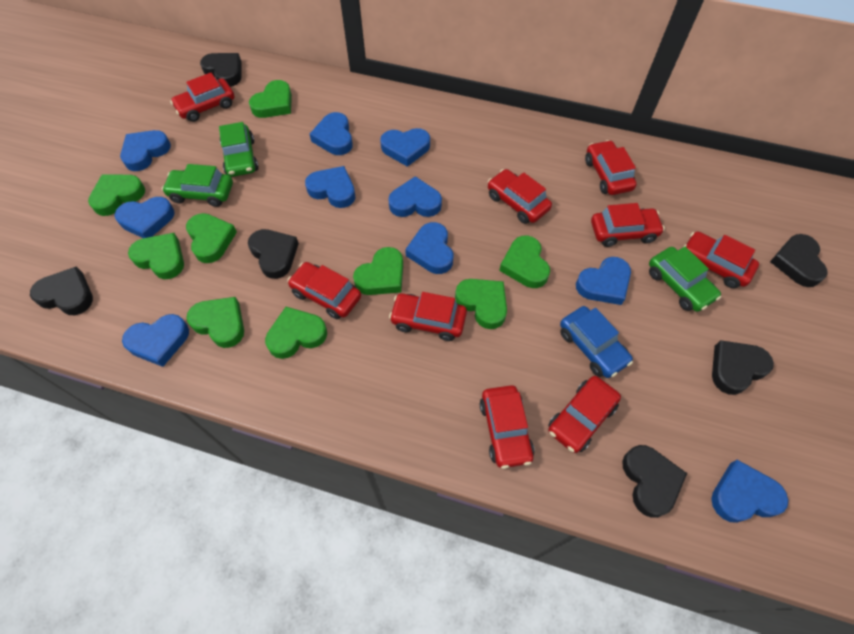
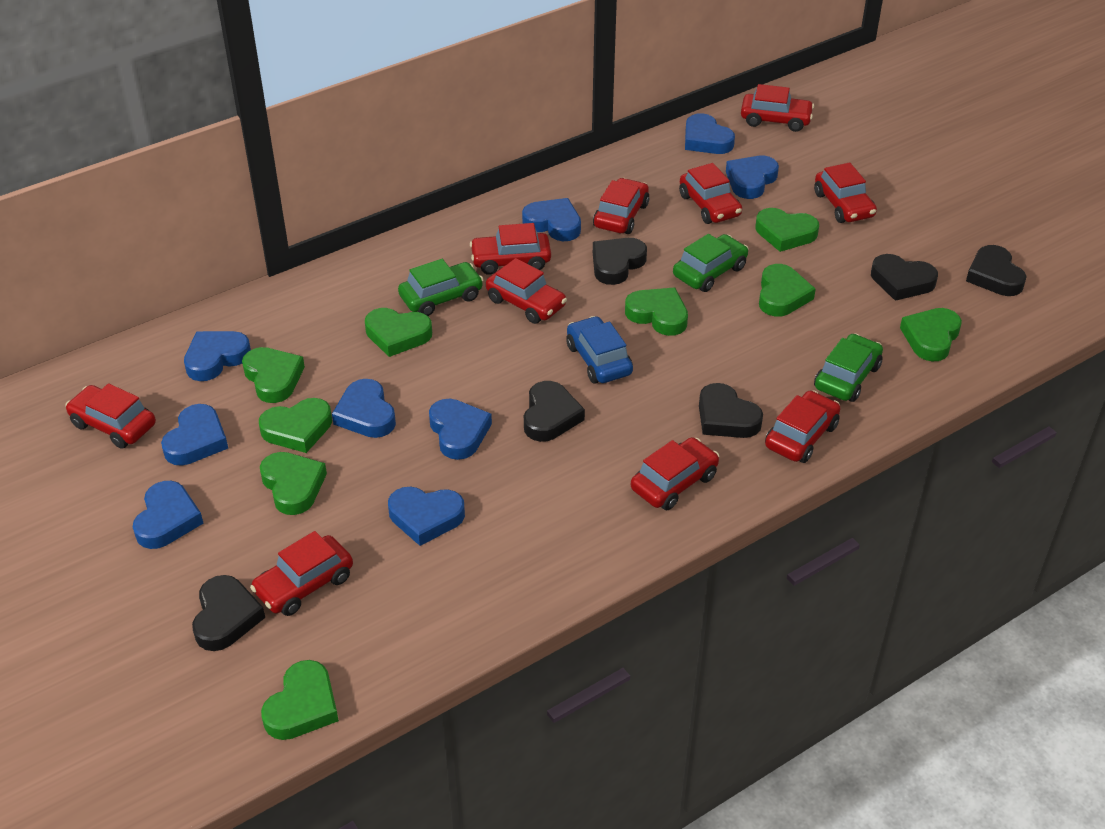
blue heart: [114,197,175,238] [120,130,171,171] [122,314,189,367] [305,166,355,208] [310,112,353,155] [380,128,430,167] [388,176,442,217] [405,222,453,274] [576,257,631,305] [711,460,788,523] = 10 -> [133,481,203,549] [161,404,228,466] [184,331,251,381] [332,379,396,438] [388,487,465,546] [429,399,492,460] [522,198,581,241] [685,113,735,154] [726,156,779,199] = 9
red car: [170,73,235,122] [287,262,361,319] [389,292,467,341] [480,385,534,469] [488,169,552,224] [548,376,621,453] [585,140,637,195] [591,203,665,247] [683,231,759,288] = 9 -> [65,383,156,449] [250,531,353,616] [470,223,551,275] [486,258,567,324] [593,178,649,234] [631,437,719,510] [679,163,742,224] [741,84,814,132] [765,390,840,463] [814,162,877,223] = 10

